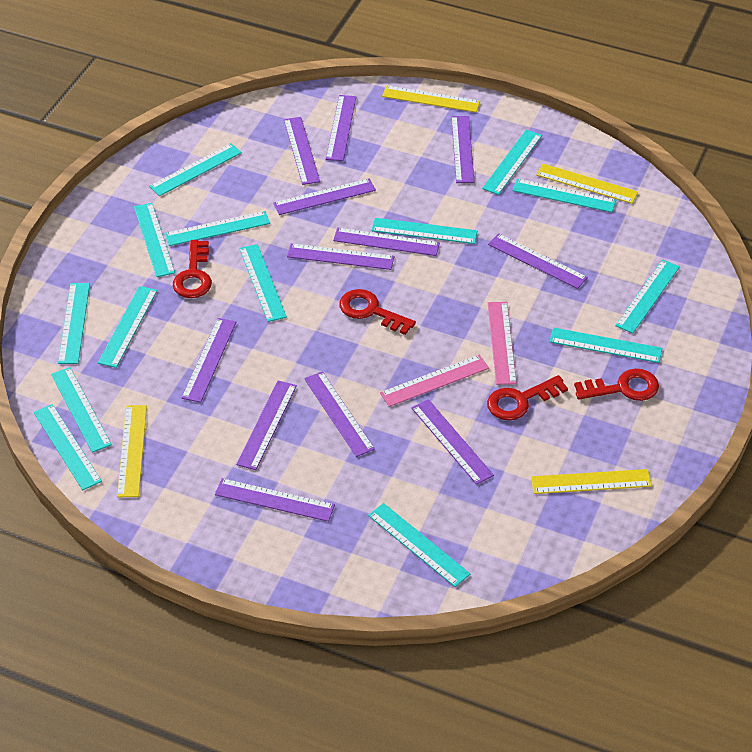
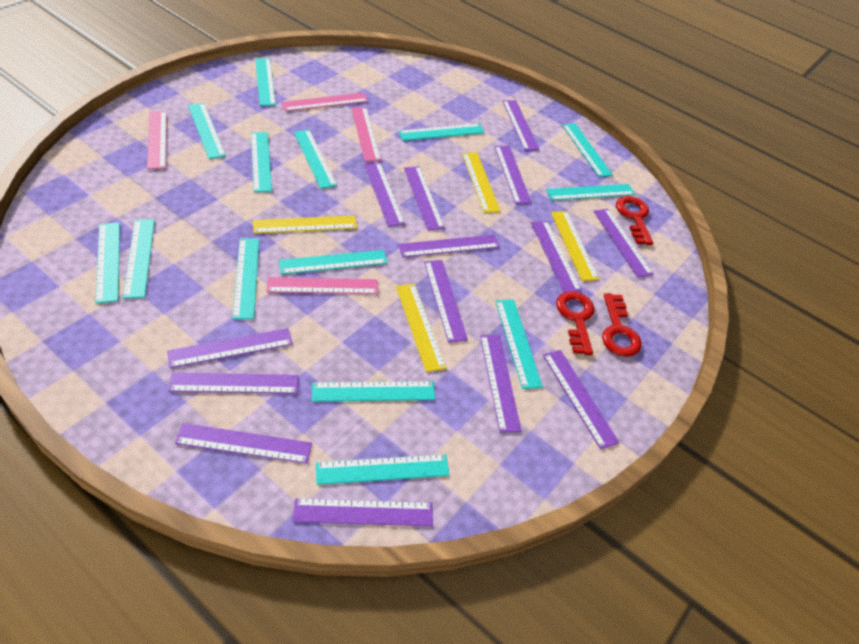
pink ruler: [380,355,489,407] [488,302,517,385] = 2 -> [147,111,167,169] [267,277,378,294] [281,93,368,112] [351,107,381,162] = 4
purple ruler: [182,318,236,403] [215,478,335,522] [236,380,297,470] [273,178,376,215] [284,117,320,185] [287,243,394,270] [304,371,375,457] [326,95,356,161] [333,228,440,256] [411,399,494,485] [451,116,475,183] [488,233,588,289] = 12 -> [167,328,293,368] [168,372,299,394] [175,423,312,464] [293,498,433,526] [364,162,405,227] [398,235,500,257] [404,166,445,230] [424,260,468,343] [480,335,522,433] [494,146,532,204] [502,100,539,151] [531,221,582,293] [543,350,619,449] [593,209,653,277] = 14
red key: [173,240,212,298] [339,289,416,335] [487,375,568,421] [574,368,659,401] = 4 -> [556,291,594,355] [602,293,642,357] [616,196,653,245] = 3

